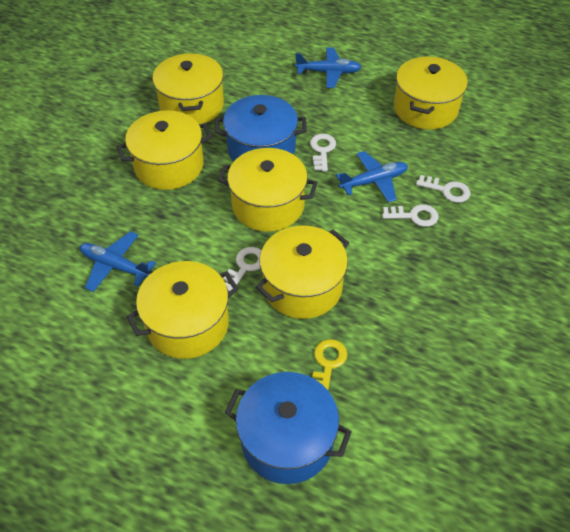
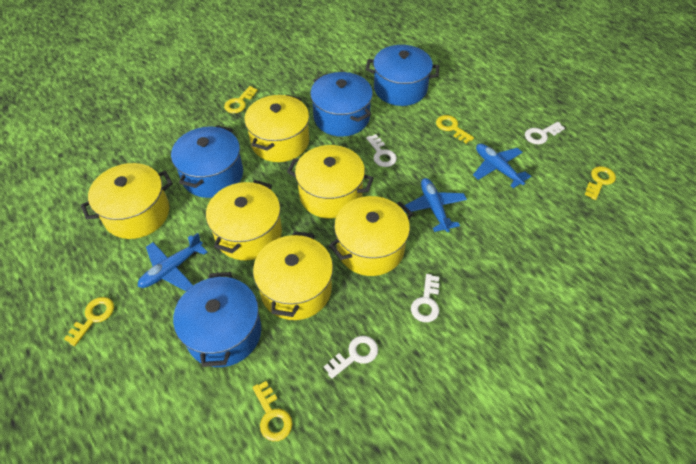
blue pot: [215,95,307,162] [225,372,351,484] = 2 -> [171,125,243,198] [173,272,262,367] [310,72,373,137] [366,45,439,106] = 4
yellow key: [313,339,347,390] = 1 -> [64,297,114,346] [224,86,258,113] [252,381,292,441] [436,115,474,144] [585,166,616,200] = 5

